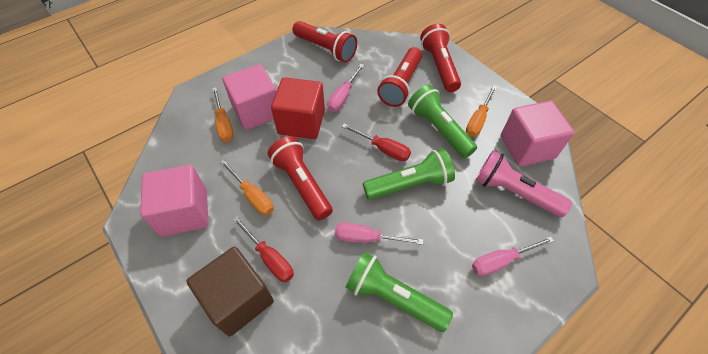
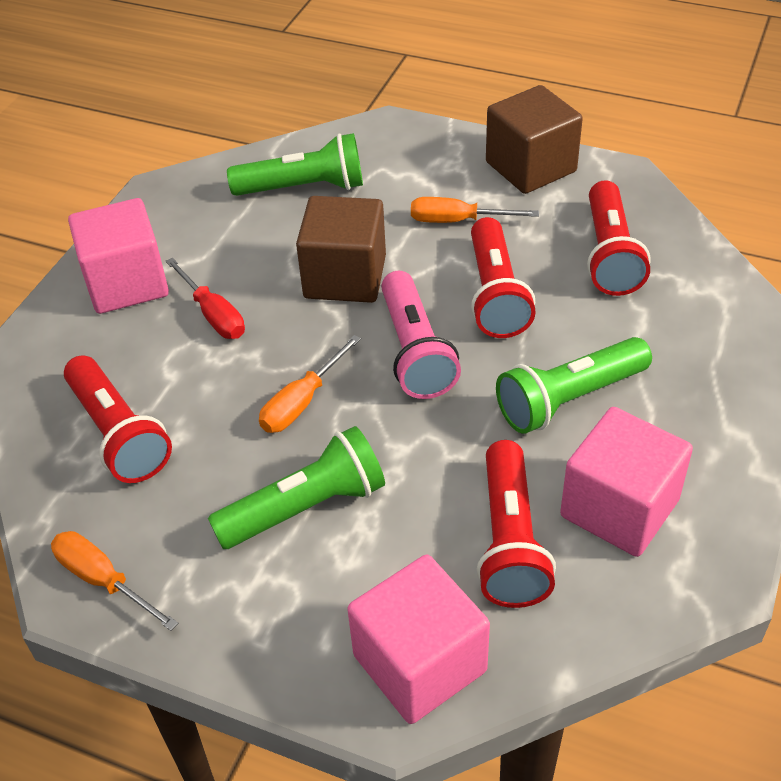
brown cube: [186,247,274,336] = 1 -> [296,196,386,303] [486,85,583,194] = 2
pink screwdriver: [327,64,364,112] [335,223,424,245] [472,236,554,276] = 3 -> none = 0
red cube: [271,77,325,139] = 1 -> none = 0
red screwdriver: [233,216,294,282] [342,124,411,161] = 2 -> [166,258,245,339] = 1

